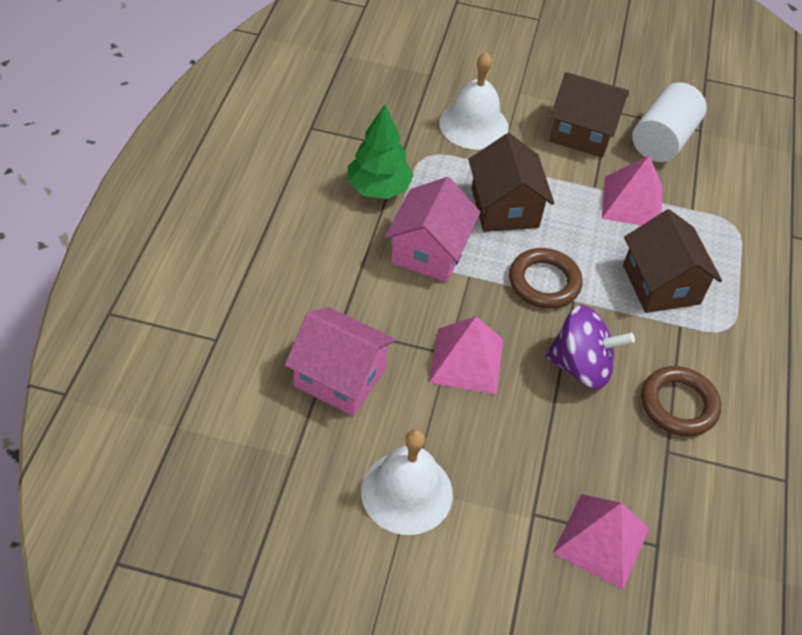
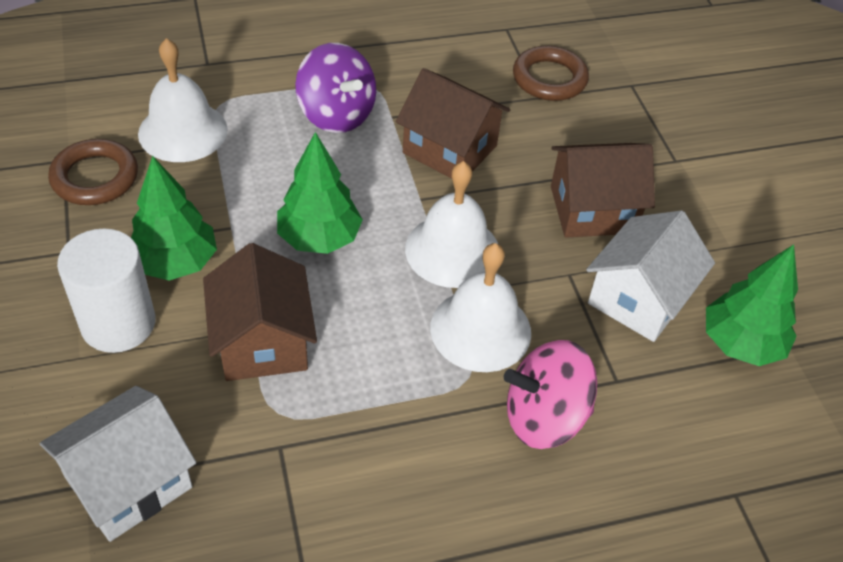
green tree: [348,104,413,199] = 1 -> [131,156,217,281] [277,132,363,254] [706,245,798,366] = 3
pink house: [285,307,396,416] [385,177,481,282] = 2 -> none = 0
pink pyramid: [429,316,503,395] [553,494,650,590] [602,155,663,226] = 3 -> none = 0
pink spinning top: none = 0 -> [504,340,597,449] = 1
white bell: [361,429,453,535] [439,52,509,150] = 2 -> [138,38,228,162] [405,161,498,288] [430,243,531,372] = 3
white house: none = 0 -> [40,386,196,542] [586,210,715,342] = 2

